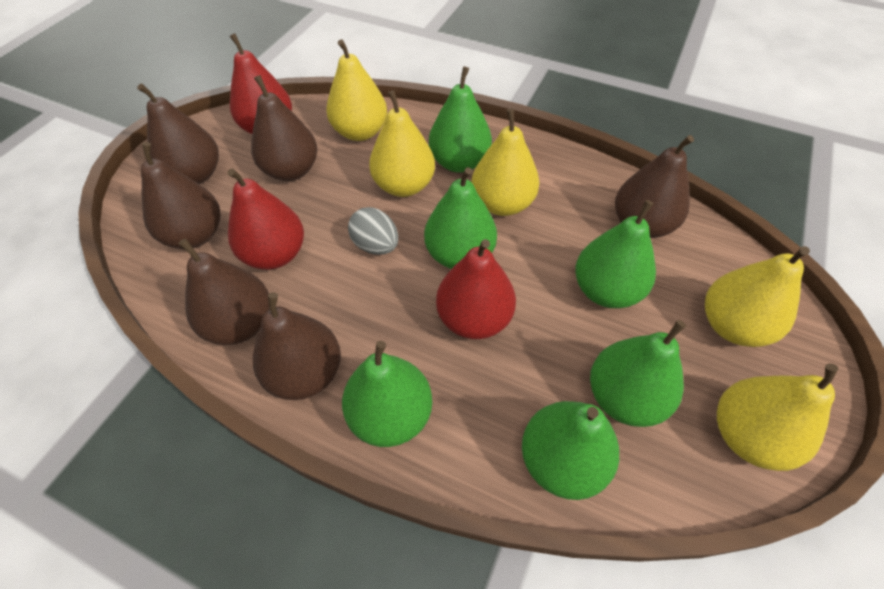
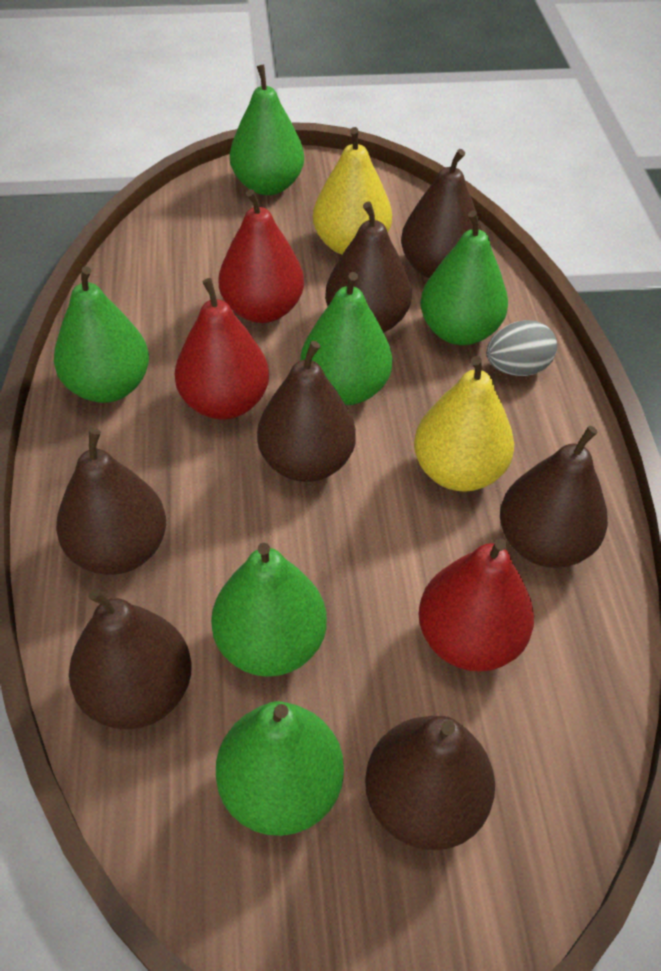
brown pear: [137,84,219,184] [141,142,220,249] [178,239,270,345] [251,75,317,181] [253,293,341,400] [615,135,694,238] = 6 -> [56,428,166,575] [69,588,192,730] [257,341,356,482] [325,202,412,333] [365,716,495,850] [401,149,482,278] [500,426,608,568] = 7
yellow pear: [326,39,387,141] [369,90,435,197] [471,108,539,216] [705,246,810,347] [717,364,839,471] = 5 -> [313,127,392,255] [414,356,514,492] = 2

